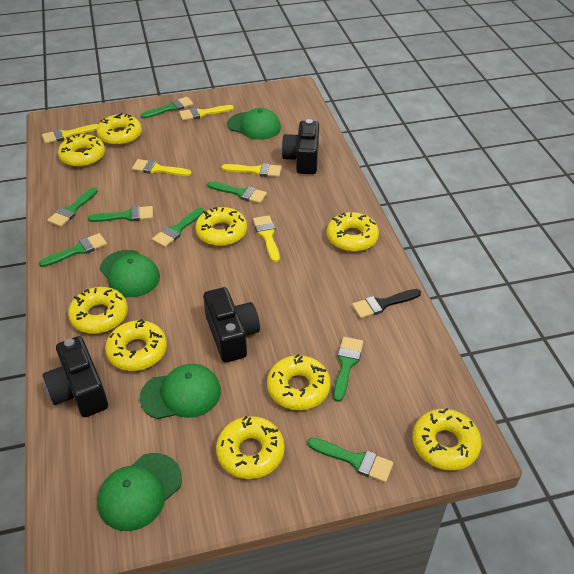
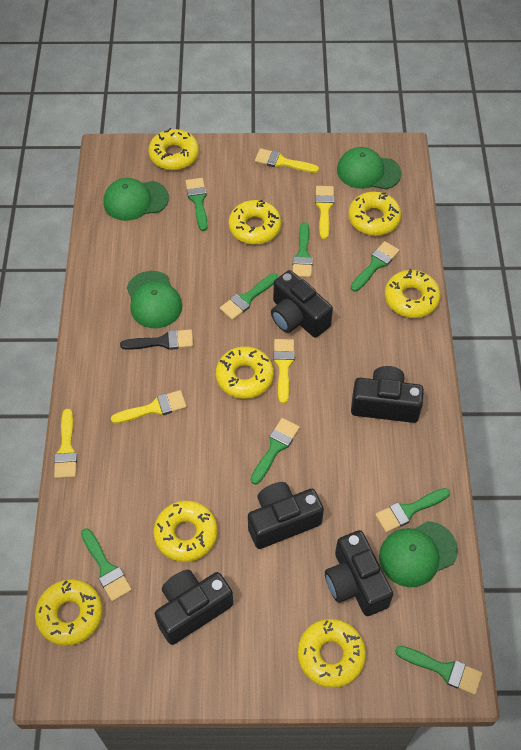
black camera: [43,336,108,417] [203,287,260,363] [282,119,319,174] = 3 -> [155,570,233,645] [248,482,324,549] [271,270,333,338] [325,530,393,616] [351,366,424,423] = 5
yellow donut: [58,134,105,167] [68,287,128,334] [97,113,142,146] [105,319,167,371] [195,207,247,246] [216,416,285,479] [267,354,330,410] [327,212,379,252] [412,408,482,471] = 9 -> [35,579,102,646] [149,128,199,170] [154,501,217,562] [216,347,274,399] [229,200,281,245] [298,619,366,688] [348,192,401,236] [385,269,440,318] = 8

